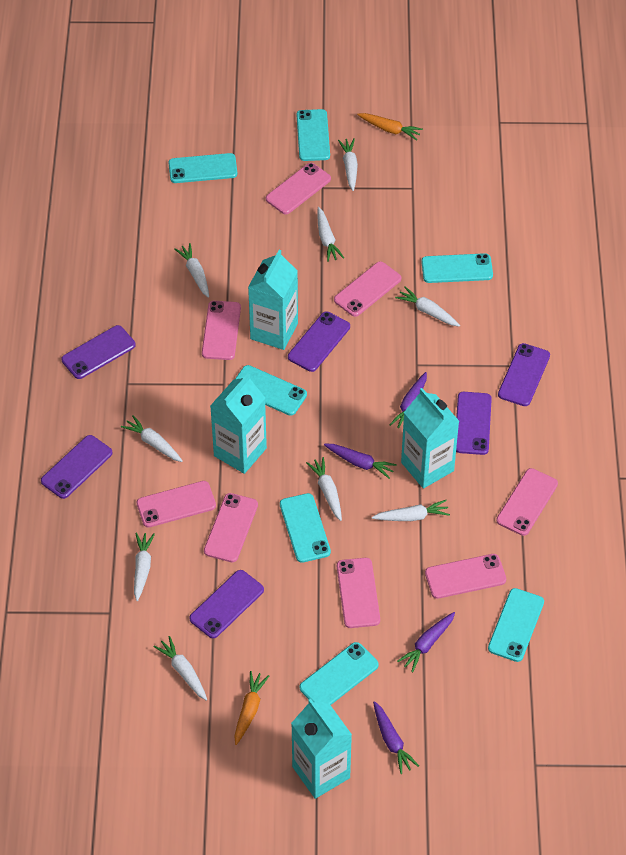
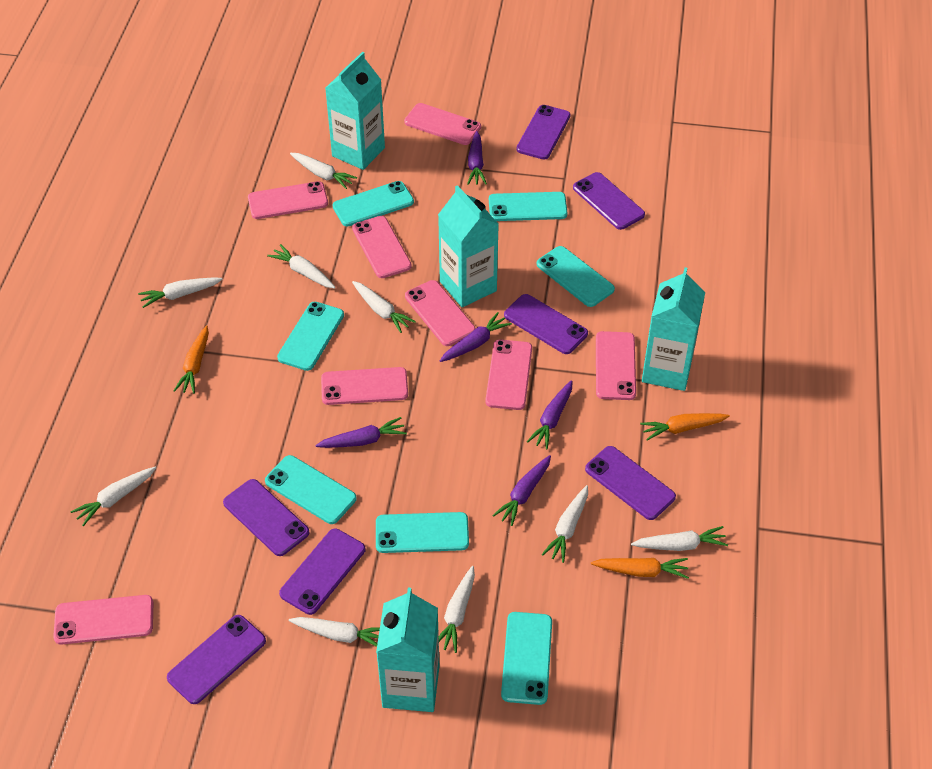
orange carrot: [235,671,269,745] [357,113,423,141] = 2 -> [174,325,209,394] [591,558,689,579] [640,413,730,441] = 3
purple carrot: [324,444,397,479] [373,701,419,774] [390,372,427,428] [397,612,455,673] = 4 -> [316,417,407,448] [440,312,512,362] [467,131,487,185] [492,455,551,526] [527,380,572,449] = 5
purple phone: [41,435,113,499] [61,325,136,379] [189,570,264,638] [288,311,350,372] [456,392,492,455] [498,343,550,406] = 6 -> [167,615,266,704] [223,479,309,556] [279,529,365,615] [504,294,588,354] [516,105,571,159] [573,172,645,230] [585,446,676,520] = 7

